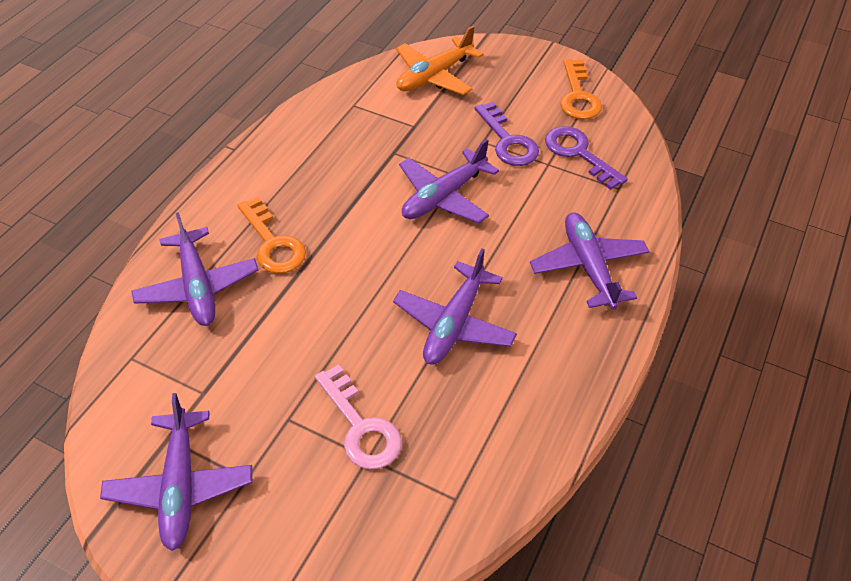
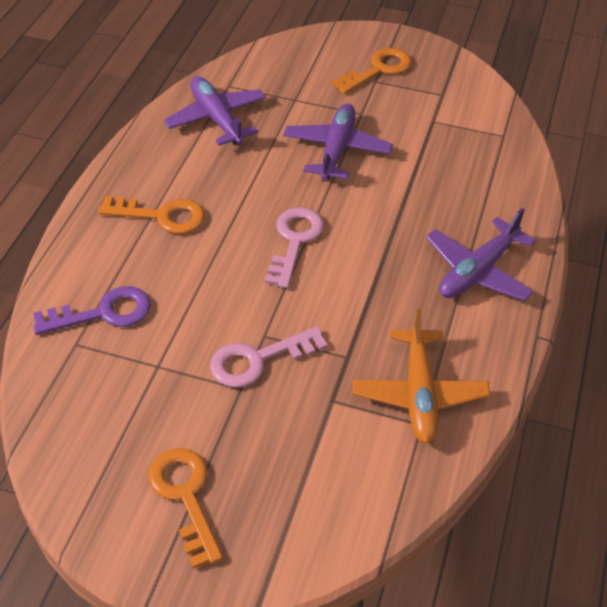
orange key: [237,197,306,274] [560,59,602,119] = 2 -> [98,196,205,234] [148,448,223,569] [332,48,412,94] = 3
pink key: [315,364,402,470] = 1 -> [210,326,328,388] [265,207,324,288] = 2
purple key: [474,102,539,166] [545,126,628,190] = 2 -> [33,286,151,335] = 1
purple plane: [100,393,252,551] [131,212,258,326] [393,249,517,365] [399,139,499,223] [530,213,650,309] = 5 -> [164,76,266,146] [283,104,393,181] [426,208,536,301] = 3

